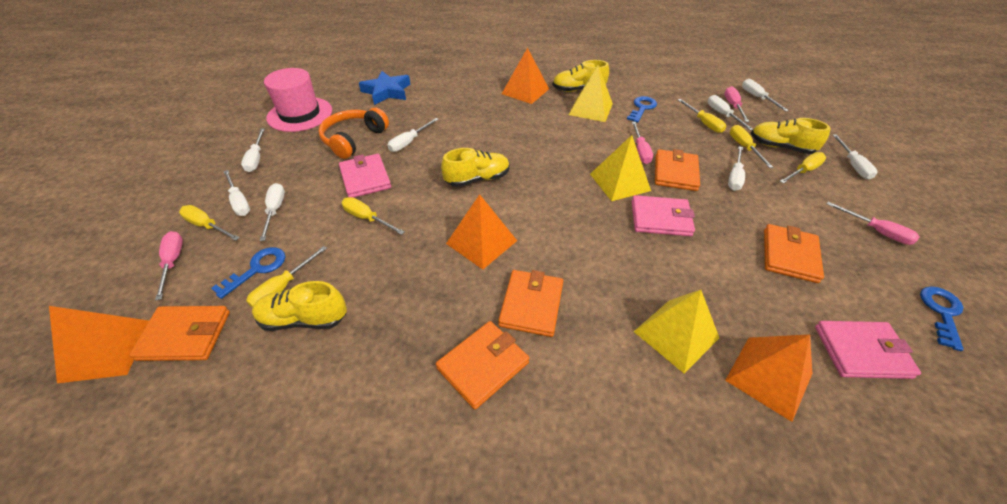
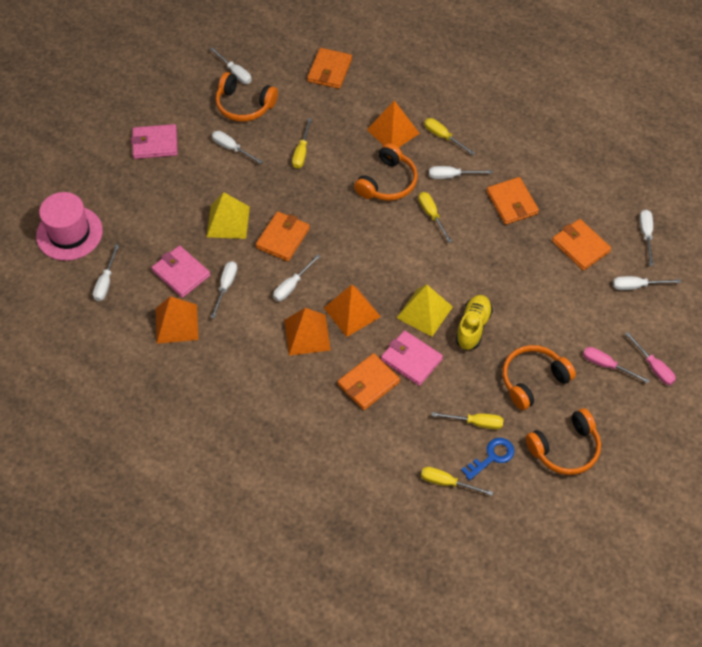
blue key: [211,247,286,299] [627,96,657,123] [920,286,964,351] = 3 -> [461,438,515,480] = 1
blue star: [359,71,410,105] = 1 -> none = 0
orange headphones: [319,108,389,159] = 1 -> [216,72,278,122] [354,143,418,201] [503,345,576,410] [525,408,601,475] = 4
pink screwdriver: [155,231,183,301] [632,122,653,164] [724,86,749,122] [827,202,920,245] = 4 -> [583,347,650,383] [625,332,676,385] = 2
yellow pyramid: [569,65,613,122] [590,135,651,201] [633,290,719,373] = 3 -> [207,192,250,239] [397,285,453,337] = 2
yellow screwdriver: [179,205,240,241] [246,246,327,307] [342,197,405,235] [678,99,726,133] [730,125,773,168] [780,152,826,184] = 6 -> [292,118,312,169] [419,192,452,243] [421,467,493,496] [424,118,475,155] [432,412,503,429] = 5
yellow shoe: [252,281,347,331] [441,148,509,187] [553,60,609,92] [751,118,831,154] = 4 -> [456,295,493,350] = 1

